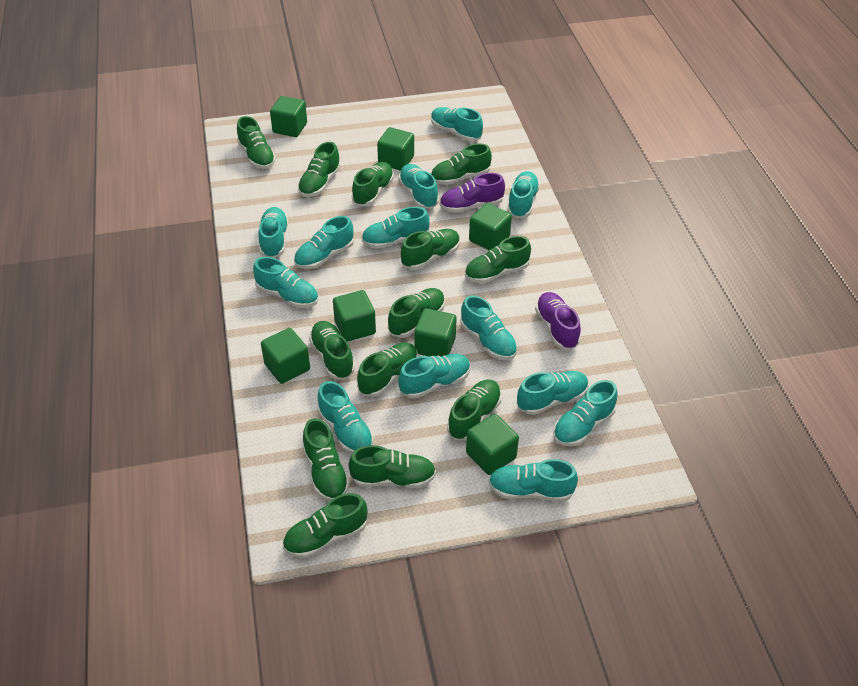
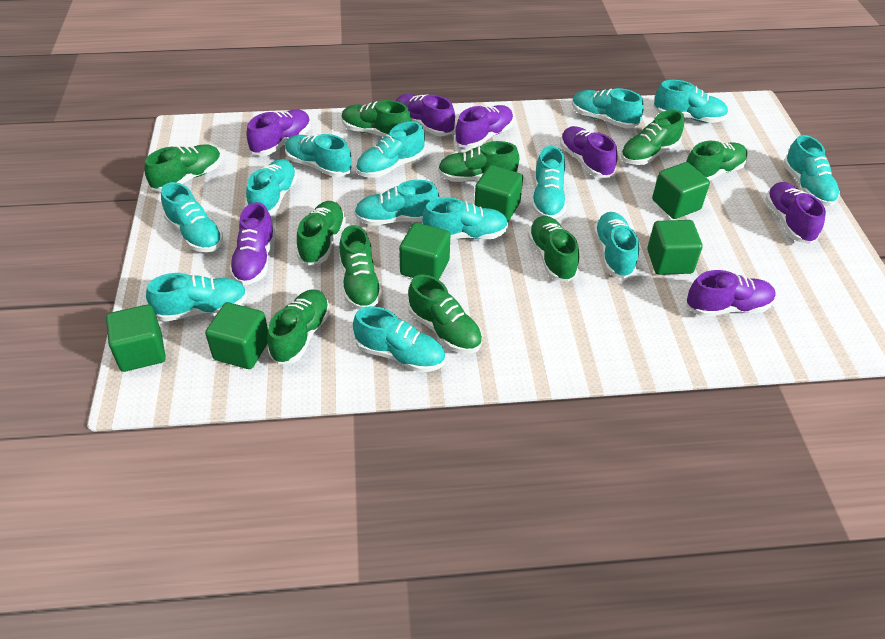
green cube: [261,328,310,384] [270,96,307,137] [333,290,376,342] [377,127,414,171] [414,308,457,357] [466,414,519,475] [469,203,512,250] = 7 -> [106,304,166,372] [205,302,268,369] [399,222,450,280] [474,165,523,222] [647,220,703,275] [652,162,710,219] = 6
green shoe: [237,116,276,169] [283,493,368,558] [298,142,341,197] [302,418,350,501] [309,321,355,380] [348,445,436,488] [352,162,394,206] [357,343,418,397] [388,288,445,338] [401,229,460,270] [431,143,492,185] [447,379,502,441] [465,236,531,284] = 13 -> [144,144,222,192] [267,289,330,365] [296,201,346,266] [339,225,382,310] [341,100,412,137] [408,274,482,354] [438,141,519,182] [528,216,579,282] [621,110,684,165] [686,141,748,181] = 10
purple shoe: [440,173,505,213] [535,292,581,350] = 2 -> [229,202,275,285] [246,110,311,156] [396,94,455,136] [455,105,513,149] [560,126,618,178] [686,270,776,317] [765,182,826,244] = 7

